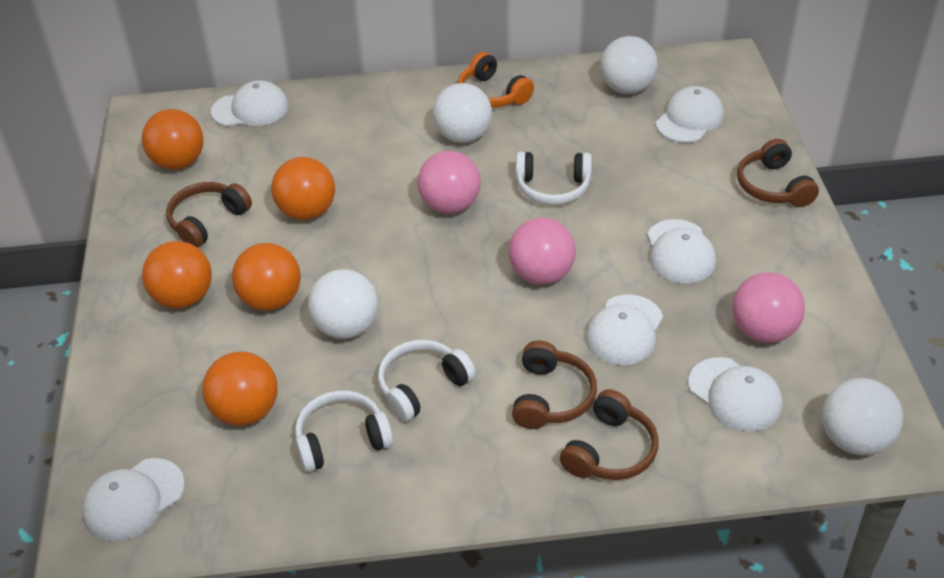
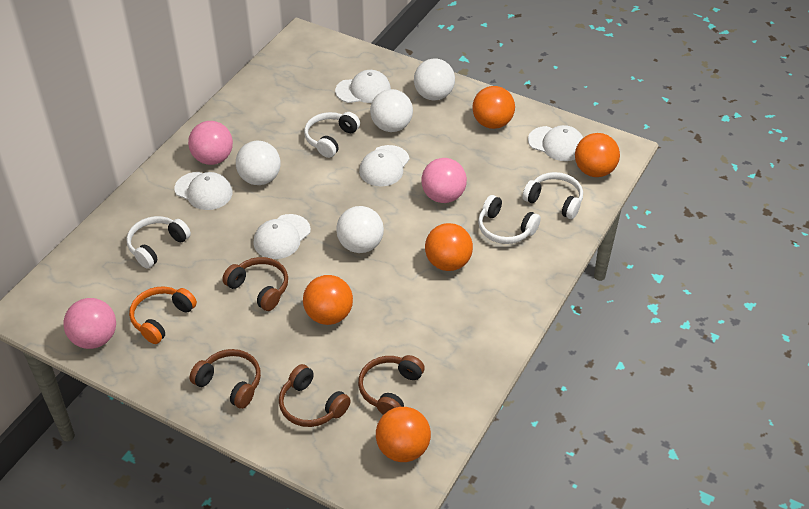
white cap: [82,458,185,541] [211,80,289,127] [586,295,663,365] [647,219,716,283] [656,86,724,143] [688,357,782,432] = 6 -> [175,172,233,210] [254,214,311,259] [335,70,391,103] [359,145,410,186] [528,125,583,161] = 5
white headphones: [295,391,393,472] [378,340,476,422] [516,152,592,205] = 3 -> [126,216,191,269] [304,112,360,158] [478,195,541,244] [523,172,583,219] = 4

